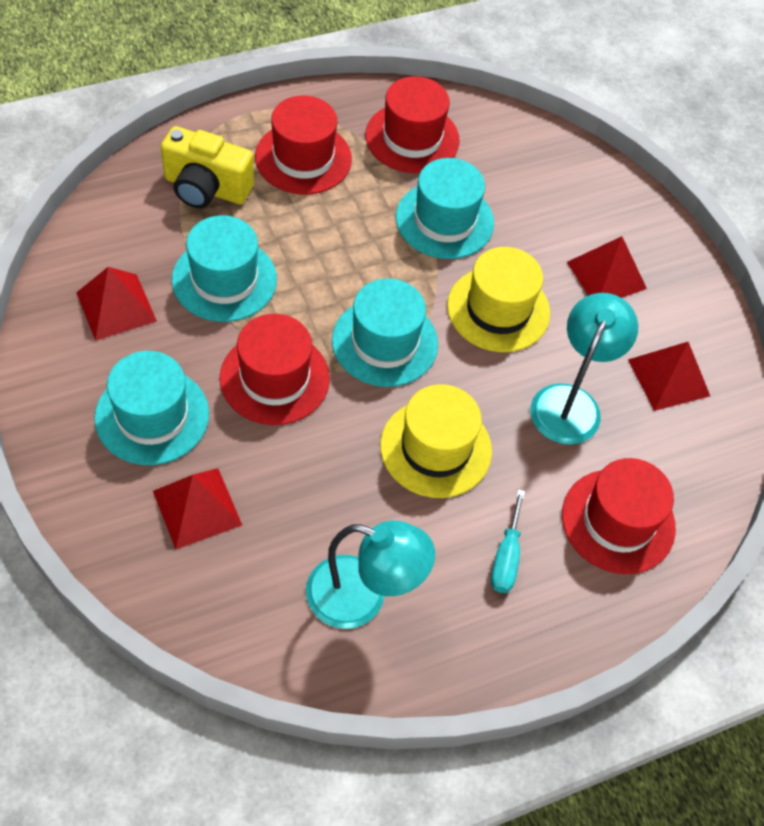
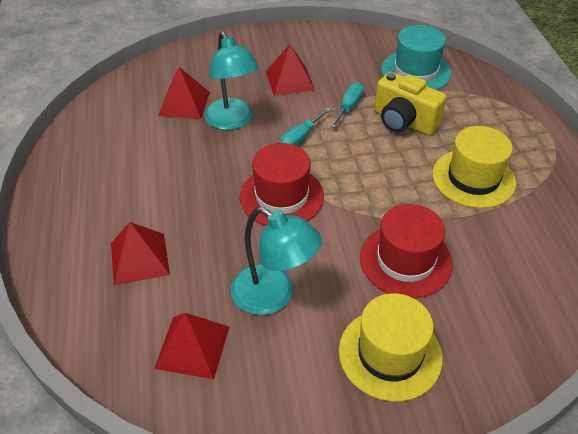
red hat: [220,314,330,425] [255,96,352,195] [365,76,460,173] [562,458,676,574] = 4 -> [240,143,324,226] [360,204,453,298] = 2
turquoise hat: [94,351,209,465] [172,216,277,322] [332,278,438,387] [396,158,494,259] = 4 -> [381,25,451,90] = 1
turquoise screwdriver: [491,489,525,593] = 1 -> [280,107,331,146] [330,82,364,128] = 2

